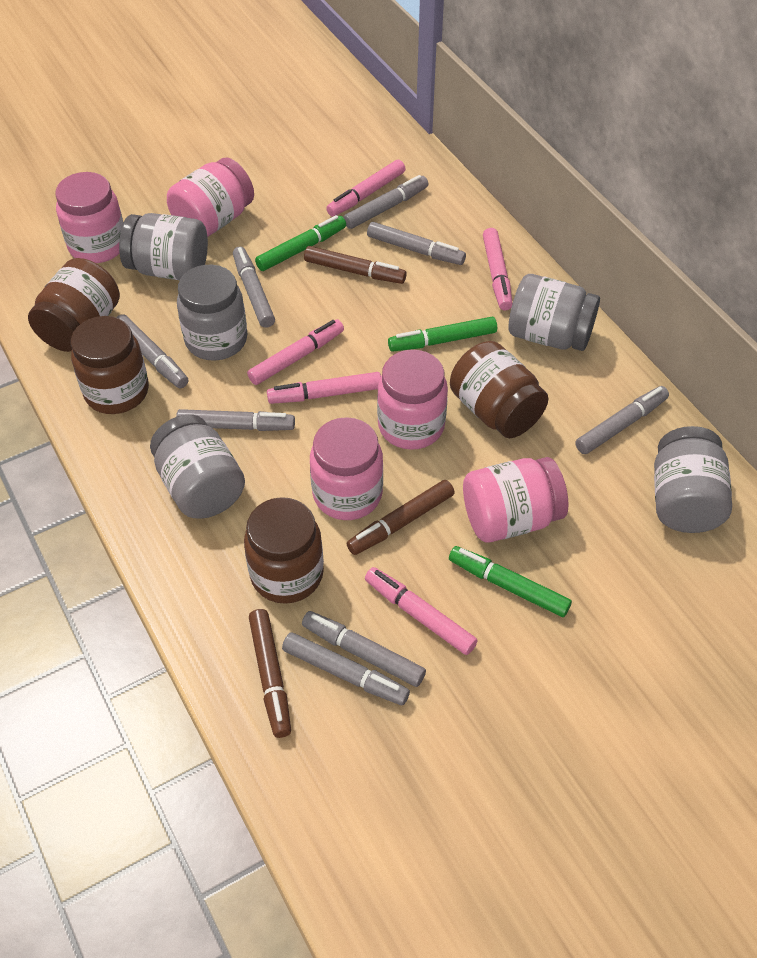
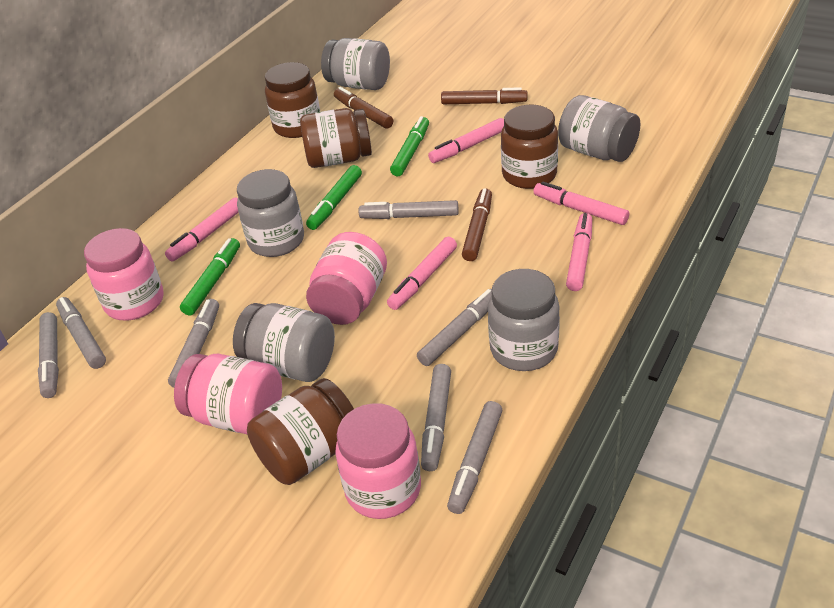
grey marker: [116,314,188,388] [176,409,295,431] [233,247,275,328] [282,633,410,705] [302,611,426,687] [343,175,428,229] [367,222,466,265] [575,386,669,454] = 8 -> [38,312,59,398] [56,297,106,369] [168,299,219,388] [359,200,458,219] [417,289,492,366] [421,364,451,471] [447,401,503,514] = 7
pink jar: [55,172,123,263] [167,158,254,237] [310,417,383,520] [377,350,448,450] [463,457,569,542] = 5 -> [84,228,164,321] [174,354,282,434] [306,232,387,325] [335,403,421,519] = 4

